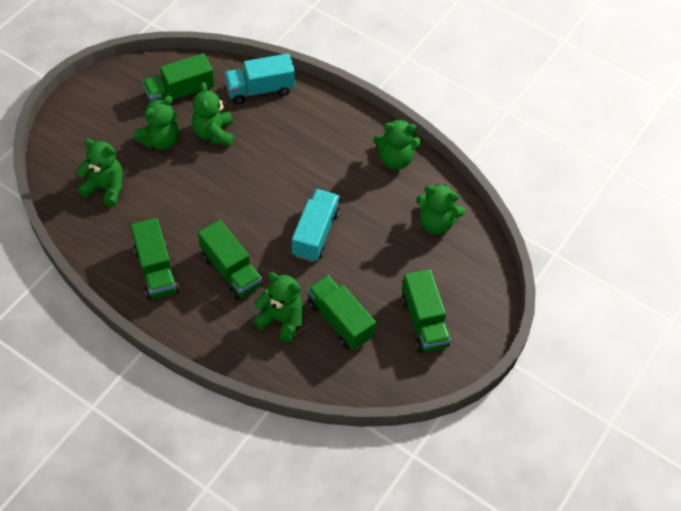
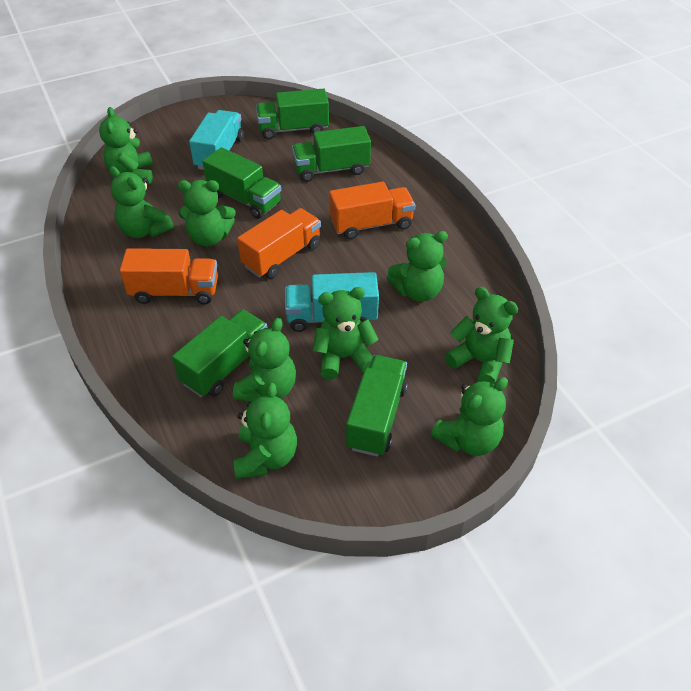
green teddy bear: [76,138,123,207] [134,96,179,150] [192,82,234,146] [253,272,303,342] [373,119,421,170] [417,184,465,235] = 6 -> [99,107,153,184] [109,166,174,238] [178,180,236,246] [233,318,296,402] [233,383,297,479] [313,287,379,379] [387,231,448,302] [431,377,508,456] [445,287,518,384] = 9
orange truck: none = 0 -> [120,248,218,304] [237,208,321,278] [329,182,415,239] = 3

